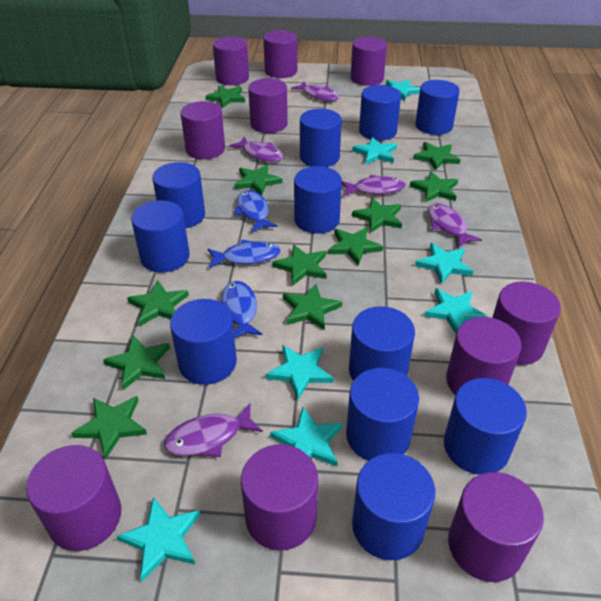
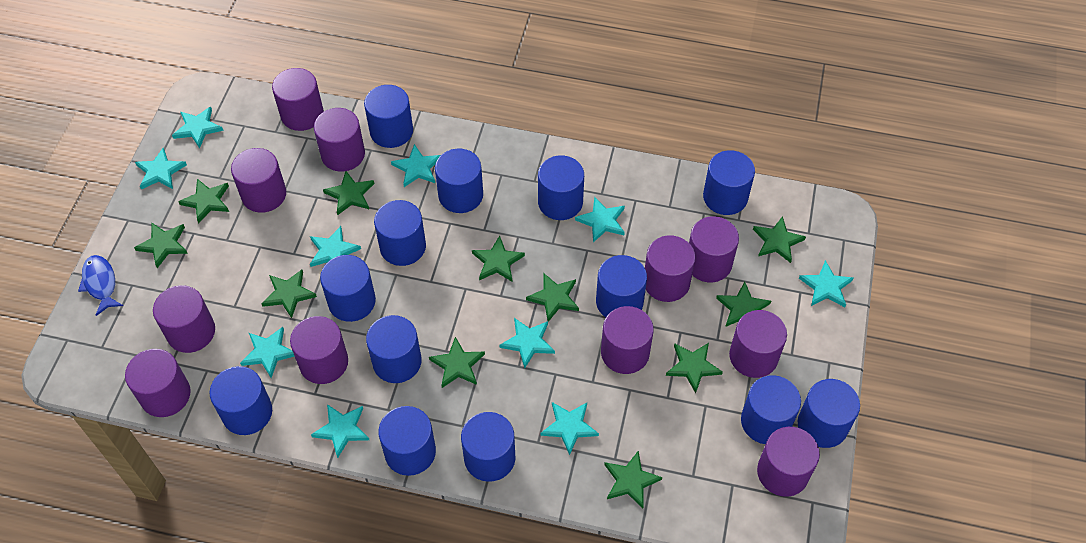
blue cylinder: [131,200,190,273] [152,162,205,228] [170,299,237,385] [294,166,342,234] [300,109,342,167] [346,368,419,461] [349,306,415,381] [352,453,435,560] [359,85,401,141] [415,80,460,135] [444,378,527,475] = 11 -> [210,366,272,435] [320,255,376,322] [364,85,413,148] [366,315,421,383] [374,200,426,266] [378,406,436,476] [435,149,483,213] [461,412,515,482] [538,155,584,220] [596,255,647,317] [703,150,755,215] [741,375,801,444] [798,379,860,448] = 13
blue fish: [208,240,281,268] [220,281,262,338] [234,190,278,232] = 3 -> [78,255,123,316] = 1
purple cylinder: [26,445,121,551] [180,101,225,159] [213,36,249,85] [241,444,318,551] [248,78,288,133] [263,30,297,78] [351,37,387,86] [446,317,522,395] [448,472,544,582] [492,282,561,365] = 10 -> [125,349,191,417] [153,285,215,353] [231,148,286,213] [272,68,324,131] [290,316,348,384] [314,108,365,172] [601,306,654,374] [645,236,696,302] [689,216,739,282] [729,310,787,378] [757,427,820,497] = 11
purple fish: [164,403,263,457] [229,137,283,162] [291,81,339,101] [342,175,405,196] [428,203,482,248] = 5 -> none = 0
turquoise star: [117,497,200,581] [266,345,334,400] [270,407,343,466] [352,137,397,165] [386,79,420,101] [415,243,473,284] [424,288,488,334] = 7 -> [135,148,187,189] [172,107,224,148] [240,327,295,378] [310,226,361,267] [311,404,369,458] [391,144,441,187] [499,318,555,368] [541,402,599,455] [575,197,625,243] [799,260,854,307] = 10

